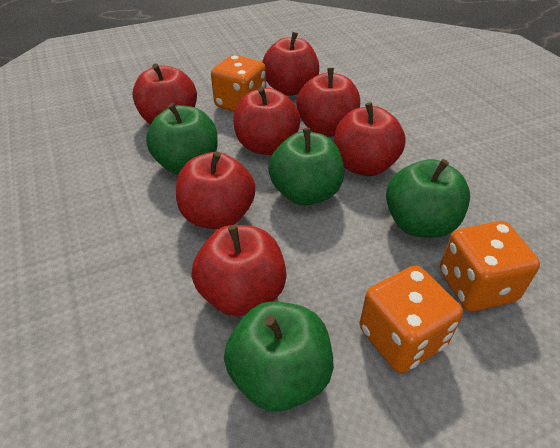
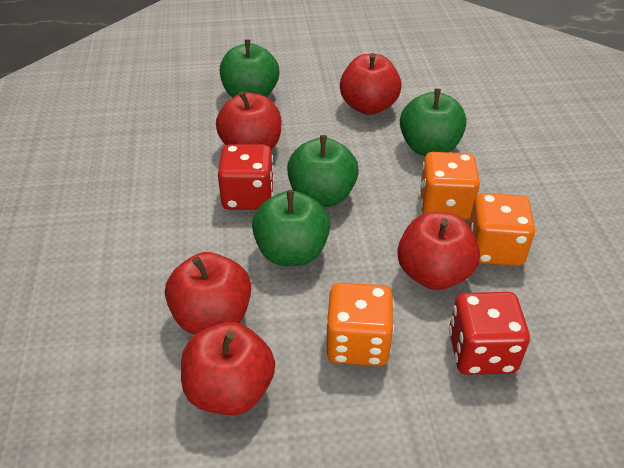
red apple: [132,63,197,124] [176,151,255,229] [192,225,286,316] [233,87,300,155] [262,32,319,96] [296,68,360,137] [334,102,406,176] = 7 -> [165,252,251,335] [181,322,275,415] [216,91,281,150] [340,53,402,115] [397,212,480,290] = 5
red dice: none = 0 -> [218,144,274,210] [449,292,530,375] = 2

